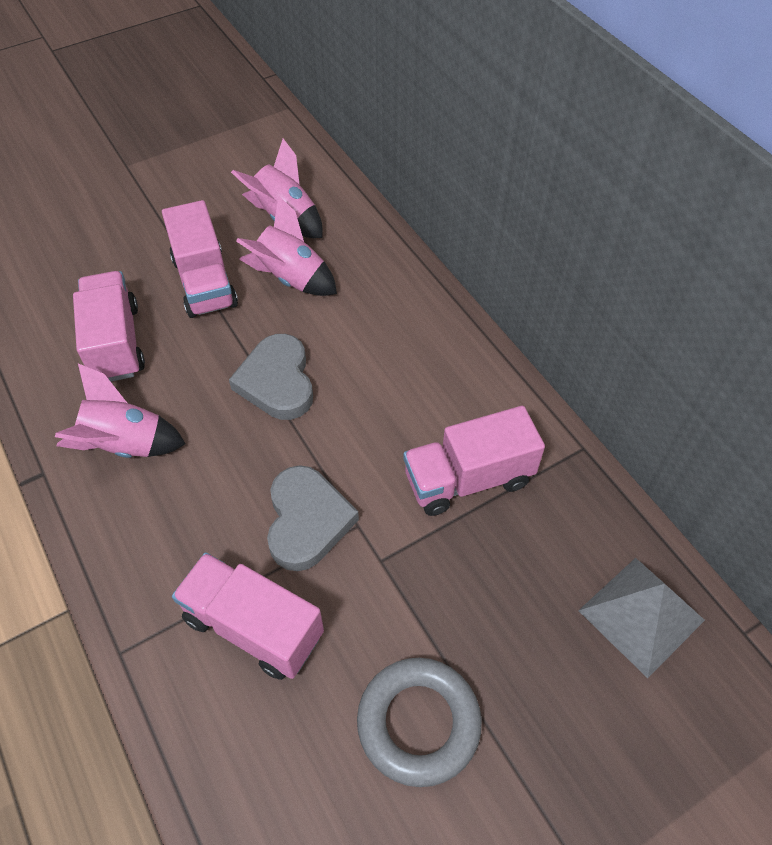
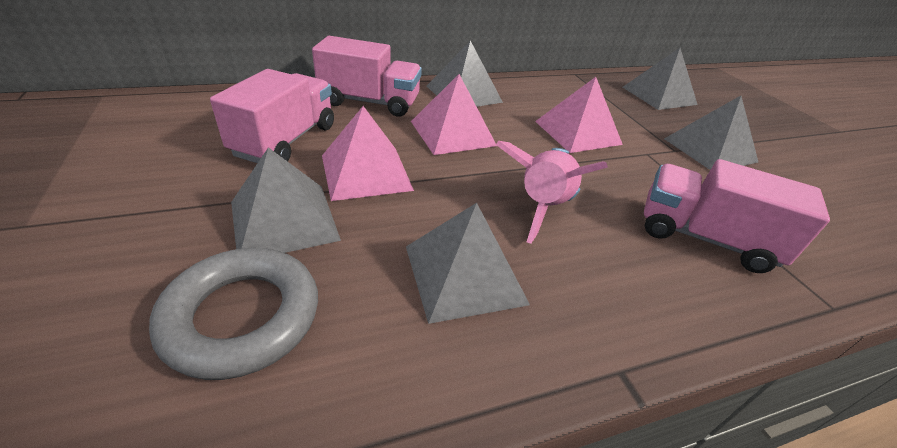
grey heart: [229,334,313,420] [267,465,359,571] = 2 -> none = 0
grey pyramid: [578,558,705,678] = 1 -> [231,147,341,253] [406,203,530,324] [427,41,503,107] [623,48,698,110] [664,96,758,170] = 5
pink pyramid: none = 0 -> [322,106,414,201] [411,74,497,155] [535,77,623,153] = 3
pink rocket: [55,363,186,458] [231,139,322,238] [236,195,337,296] = 3 -> [495,141,608,243] = 1
pink truck: [73,271,145,382] [162,200,238,318] [172,552,324,680] [403,406,545,516] = 4 -> [210,69,334,163] [312,36,422,117] [644,159,830,273] = 3

